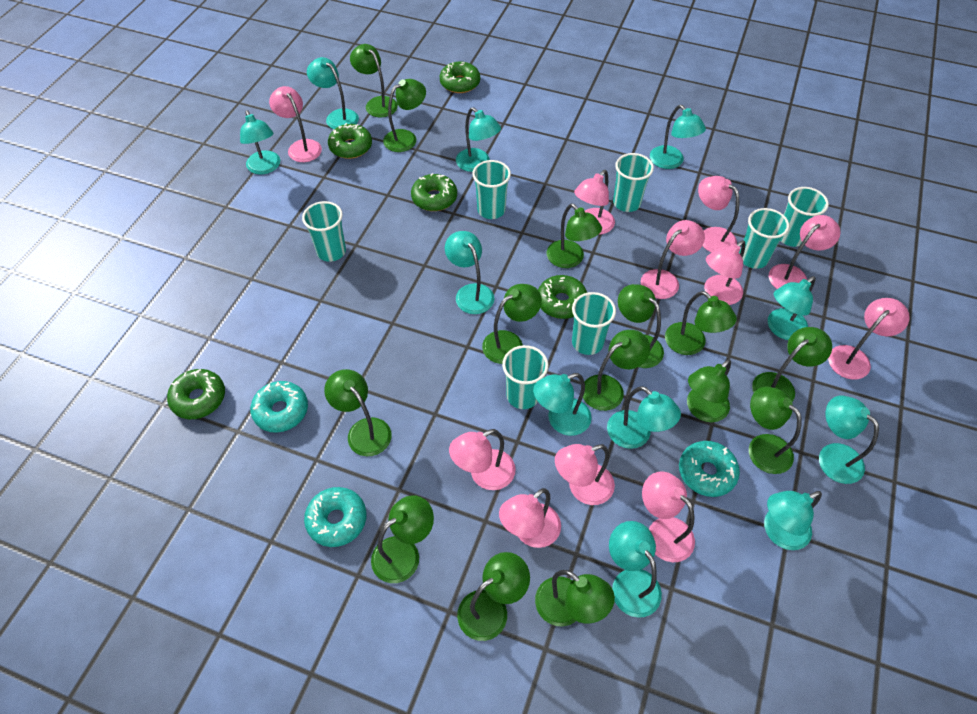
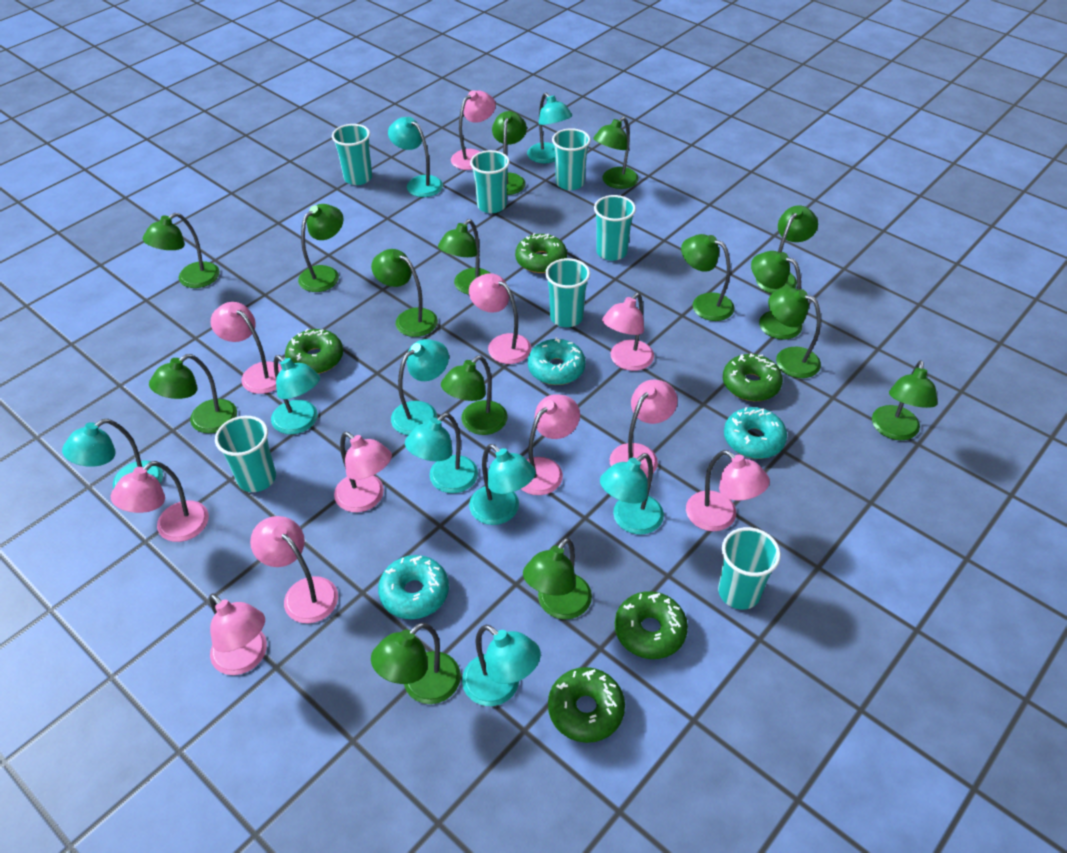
green lamp: [324,369,391,456] [350,44,398,117] [371,495,434,583] [383,79,426,152] [457,552,530,641] [482,284,542,364] [535,570,615,626] [547,203,602,268] [583,330,650,411] [618,284,664,368] [665,291,737,355] [687,359,731,422] [749,386,802,474] [752,327,832,402] = 14 -> [143,213,219,288] [149,354,237,433] [298,204,344,292] [371,249,438,337] [371,622,461,704] [438,219,490,295] [441,355,508,435] [492,111,527,195] [523,537,592,619] [593,117,639,189] [681,234,734,321] [751,251,802,340] [756,205,818,294] [768,288,821,378] [872,360,937,440] = 15
turquoise lamp: [240,110,280,175] [307,57,359,129] [445,231,494,314] [456,107,501,172] [533,373,592,436] [607,386,681,449] [609,521,662,618] [650,105,706,169] [764,491,822,550] [768,276,816,340] [819,395,879,484] = 11 -> [62,419,163,489] [271,355,320,434] [388,117,443,197] [391,339,449,435] [405,413,478,493] [462,625,541,706] [469,444,536,525] [527,93,572,163] [600,453,664,535] = 9

